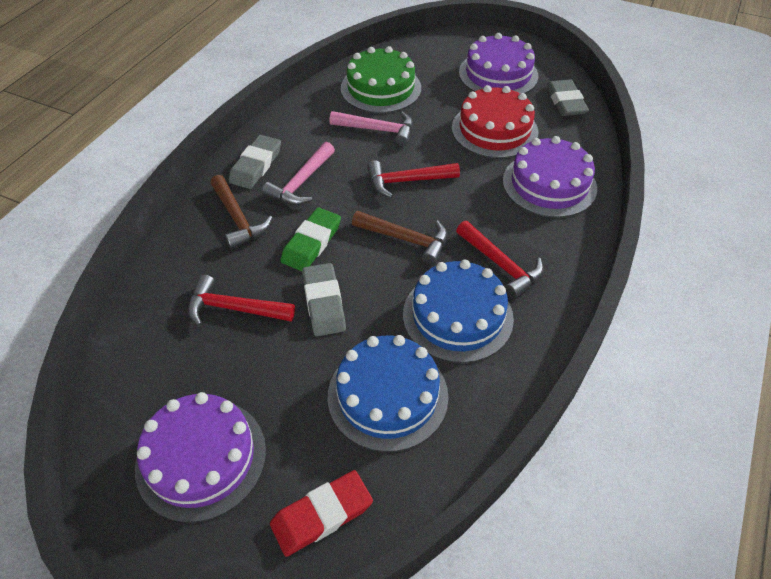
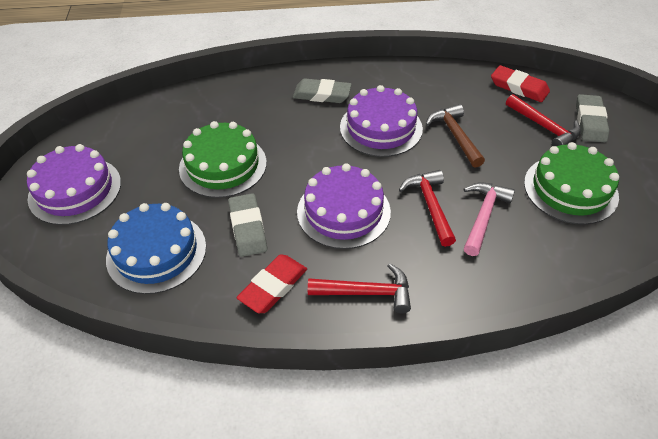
blue cake: [328,335,448,452] [403,260,514,363] = 2 -> [106,203,206,294] = 1
brown hammer: [210,175,273,249] [352,211,447,265] = 2 -> [426,104,485,168] = 1
green cake: [341,46,421,113] = 1 -> [179,121,267,198] [524,142,619,225] = 2
green eraser: [281,208,341,271] = 1 -> none = 0
pink hammer: [262,142,335,205] [329,111,413,146] = 2 -> [464,182,515,256] = 1
red cake: [452,85,539,158] = 1 -> none = 0
red eraser: [270,470,373,557] = 1 -> [236,254,307,313] [491,65,550,102] = 2

